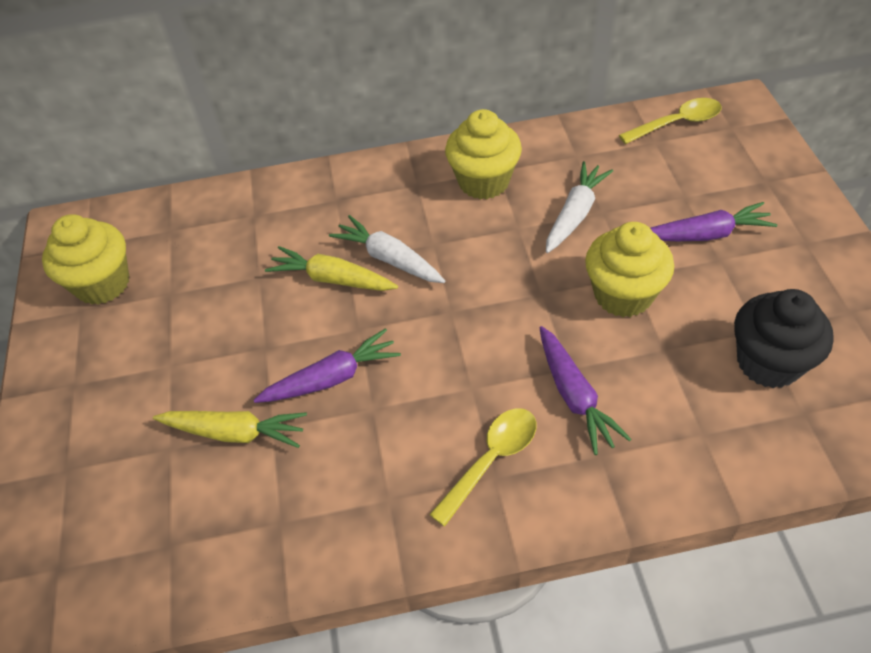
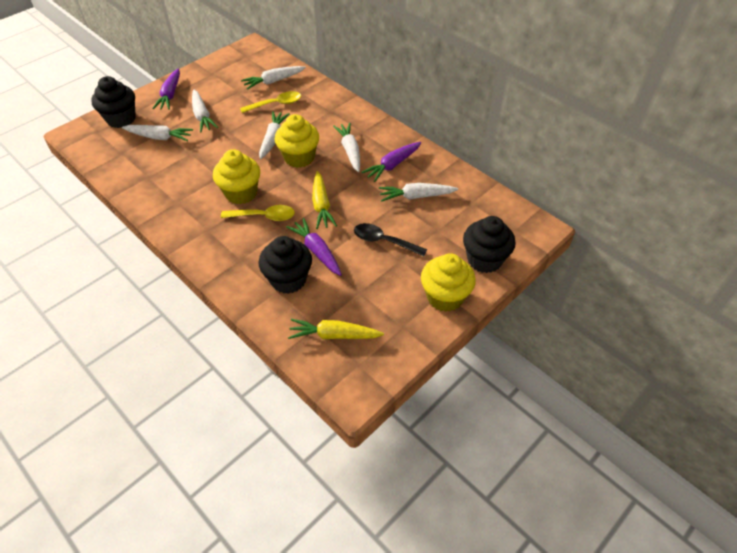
black cupcake: [734,289,834,388] = 1 -> [91,76,136,128] [258,236,312,294] [463,216,516,273] = 3
black spoon: none = 0 -> [354,223,427,257] = 1
white carrot: [329,215,445,283] [546,161,613,253] = 2 -> [122,125,193,141] [192,90,218,132] [241,66,306,90] [259,111,290,159] [333,123,360,172] [379,183,458,202] = 6

